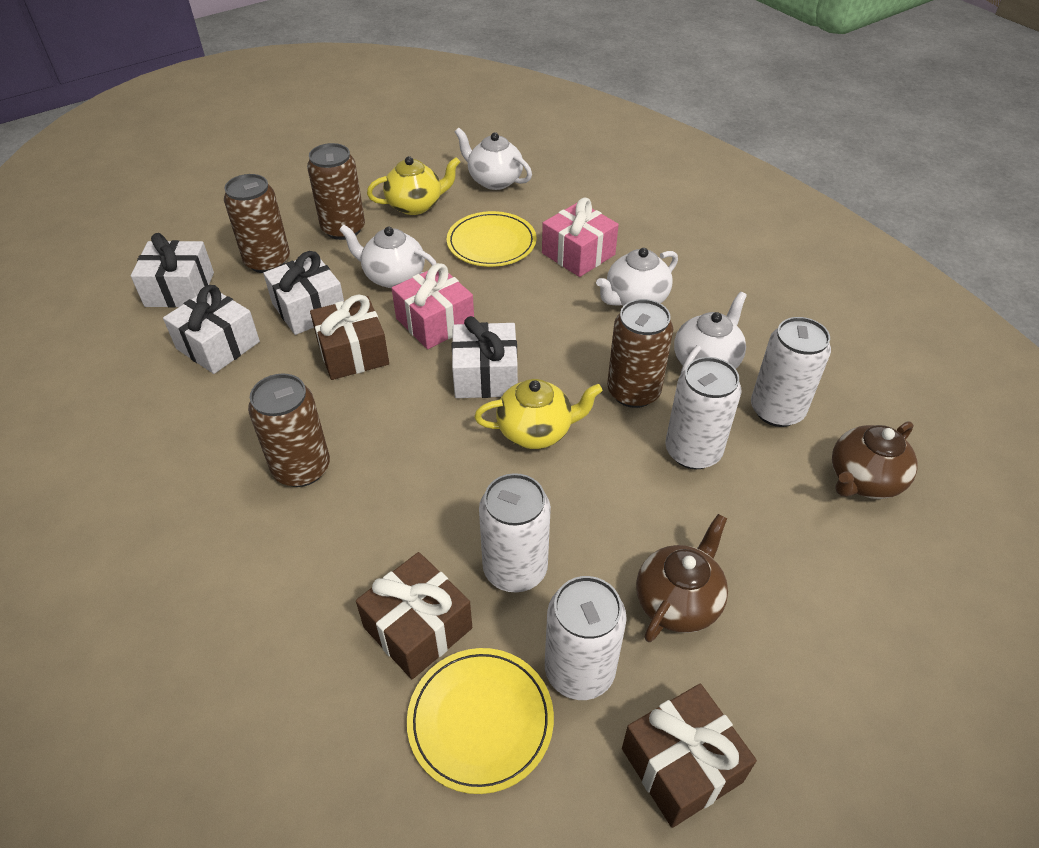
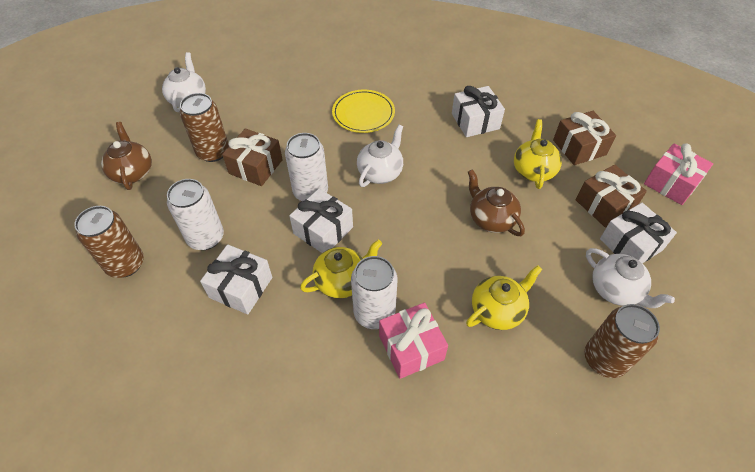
brown can: [224,174,290,273] [248,373,330,487] [307,143,365,240] [607,299,673,408] = 4 -> [74,206,144,278] [180,93,229,162] [585,304,660,378] = 3
white can: [479,473,551,592] [545,576,627,700] [665,357,741,469] [751,317,831,427] = 4 -> [167,179,224,250] [285,133,328,201] [351,256,397,329] = 3
white teapot: [339,224,437,288] [455,128,532,190] [596,248,678,306] [674,292,747,374] = 4 -> [162,52,206,112] [357,125,403,187] [586,248,675,308] = 3
yellow plate: [407,648,554,794] [446,211,536,267] = 2 -> [332,90,395,133] = 1
yellow teapot: [367,156,460,215] [474,379,603,449] = 2 -> [300,240,382,298] [466,265,542,330] [514,119,562,189] = 3

